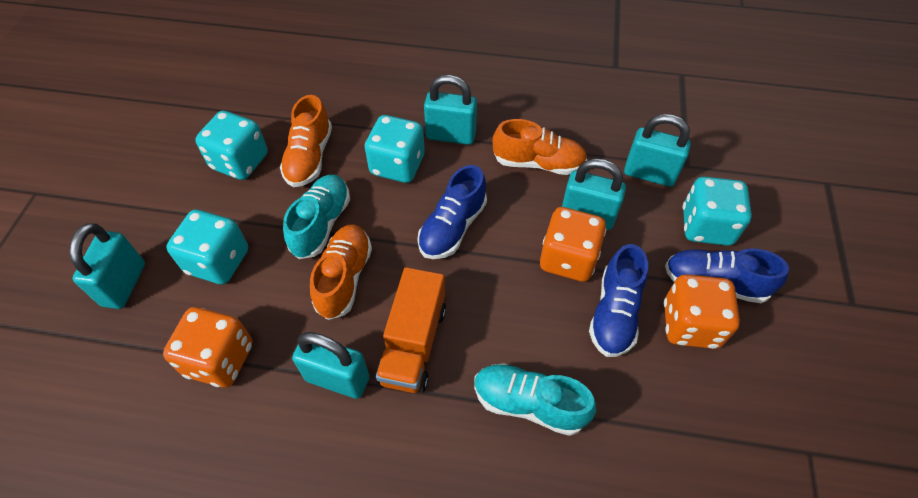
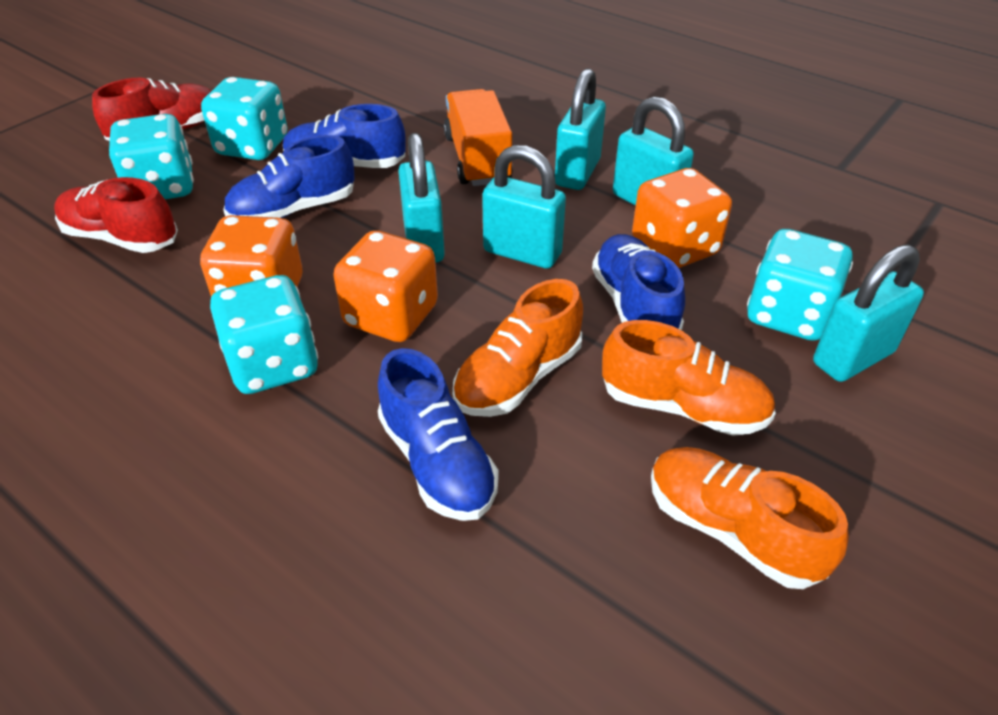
blue shoe: [417,165,487,259] [589,244,648,357] [665,248,789,303] = 3 -> [223,135,355,218] [283,104,406,168] [378,348,499,521] [592,234,685,330] = 4
red shoe: none = 0 -> [54,177,178,253] [92,77,212,141] = 2
turquoise shoe: [283,175,350,259] [474,363,596,436] = 2 -> none = 0

